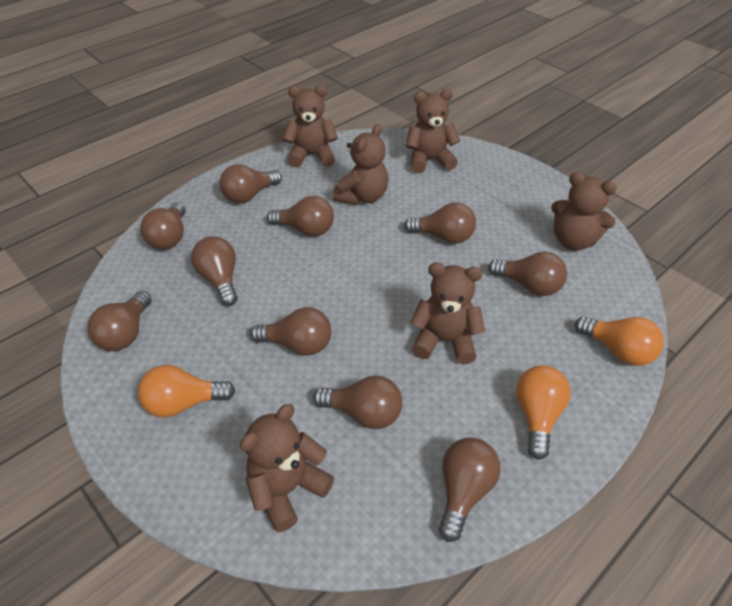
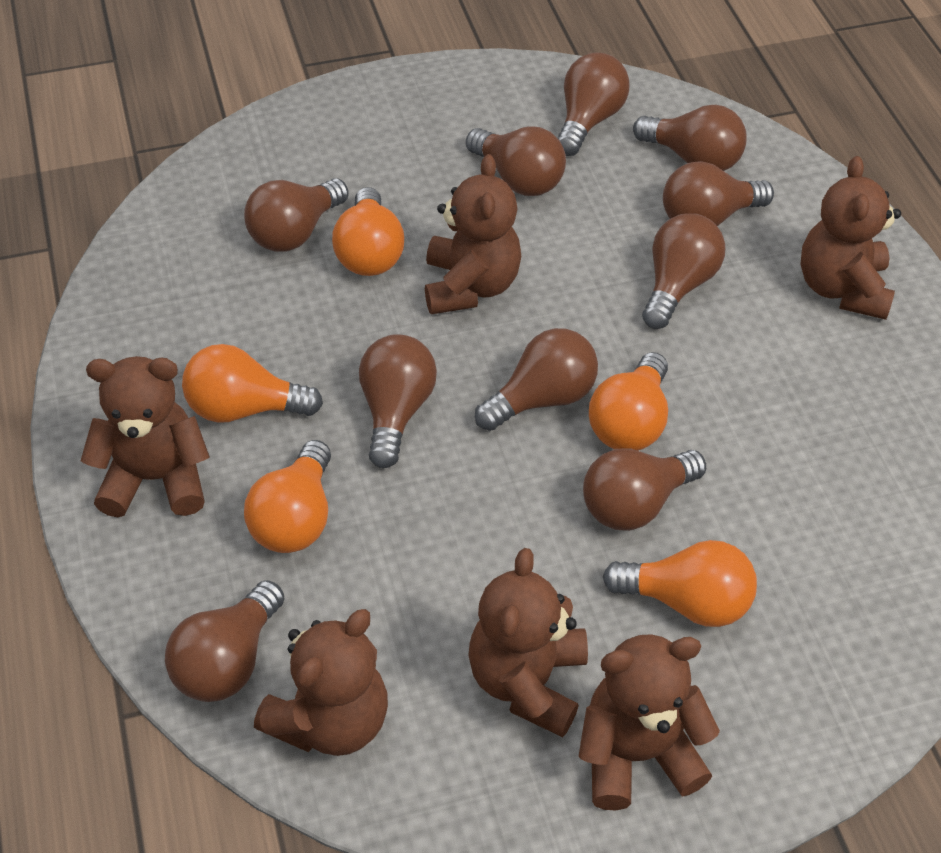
orange light bulb: [138,365,235,418] [516,365,570,460] [575,316,664,366] = 3 -> [182,344,323,423] [244,440,331,553] [332,187,404,276] [589,352,668,451] [603,540,757,627] = 5

